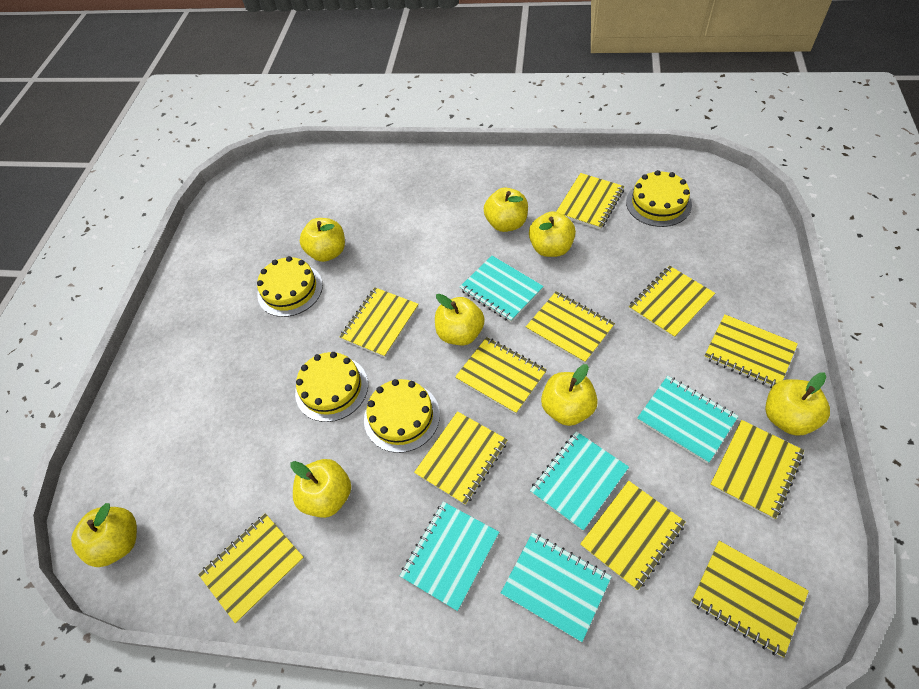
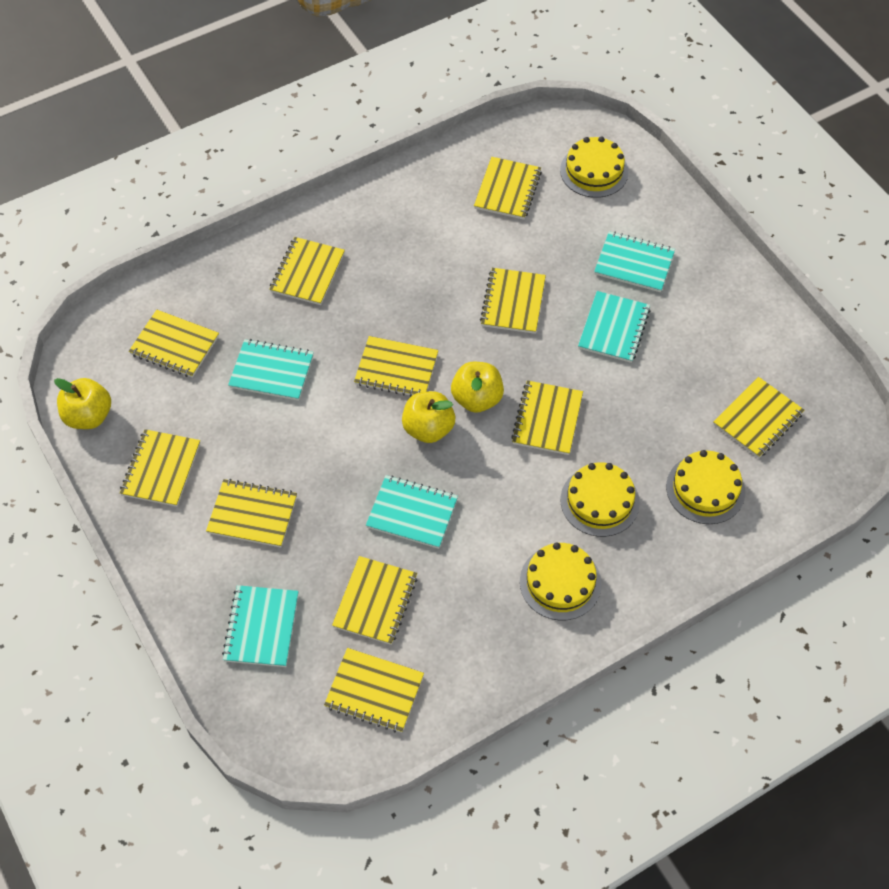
yellow apple: [71,503,137,567] [290,459,351,518] [300,218,345,262] [435,294,485,346] [484,188,528,232] [529,211,576,257] [541,364,598,426] [765,373,830,436] = 8 -> [54,378,111,429] [402,391,455,443] [451,362,504,413] = 3

